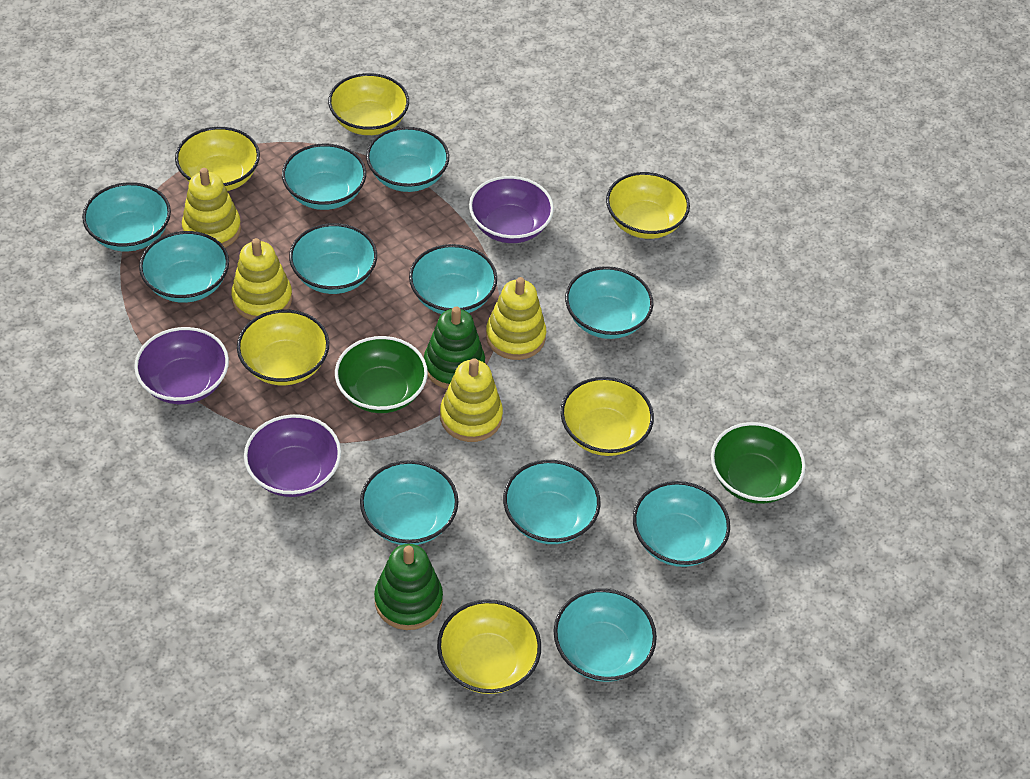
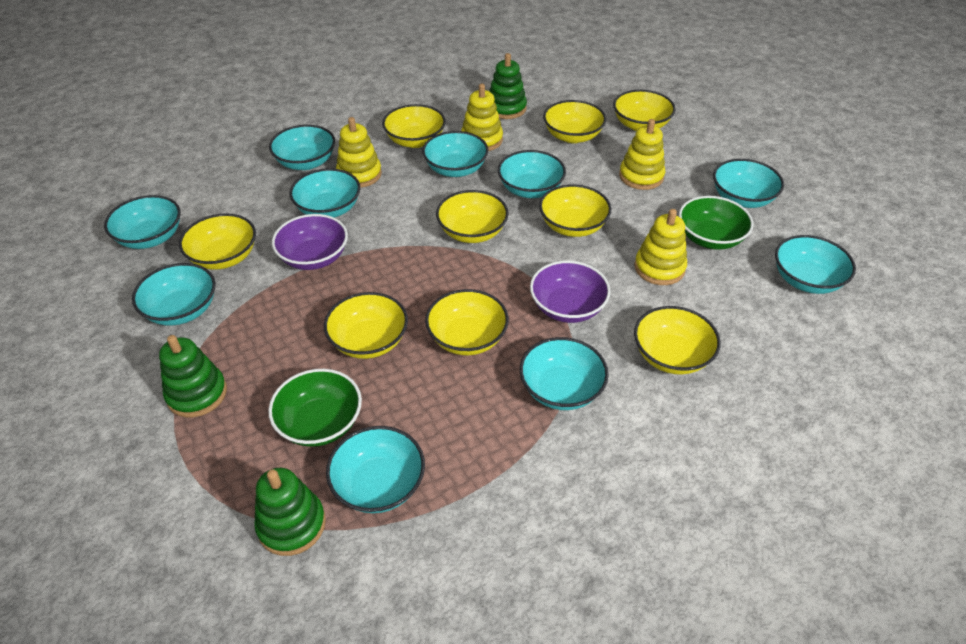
green stacking toy: [374,544,443,630] [424,307,485,389] = 2 -> [159,335,227,417] [254,468,326,556] [489,53,527,119] = 3
purple bowl: [134,327,229,404] [244,414,341,497] [469,176,554,243] = 3 -> [272,214,348,270] [530,261,611,323] = 2
turquoise bowl: [82,182,171,251] [139,231,229,303] [282,144,366,210] [289,223,377,294] [360,460,458,545] [366,127,449,192] [409,244,497,314] [503,460,601,544] [553,588,657,682] [565,266,653,339] [633,481,730,567] = 11 -> [104,195,181,249] [132,263,216,326] [269,125,335,170] [290,168,360,218] [326,426,425,513] [422,131,488,177] [498,150,566,198] [520,337,609,410] [713,159,784,208] [775,235,856,294] = 10
yellow bowl: [175,127,260,191] [237,309,329,385] [328,73,409,135] [437,599,541,694] [560,377,654,456] [606,172,690,239] = 6 -> [179,213,256,270] [324,292,408,359] [382,104,446,148] [425,289,509,355] [436,190,509,243] [539,184,611,237] [543,100,606,143] [613,90,676,131] [634,306,721,375] = 9

